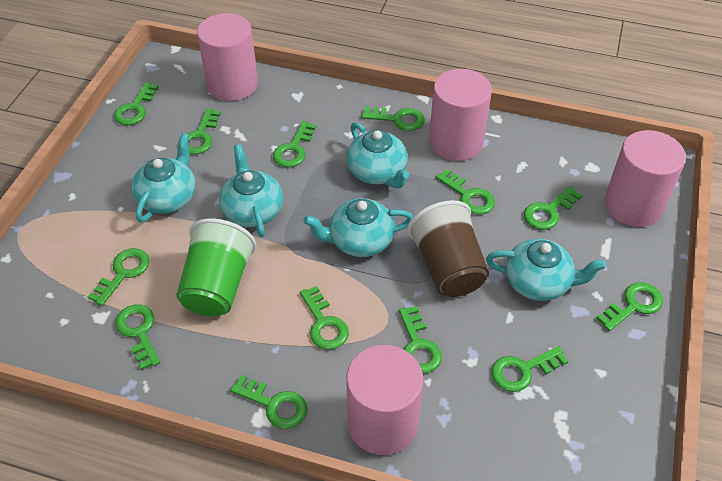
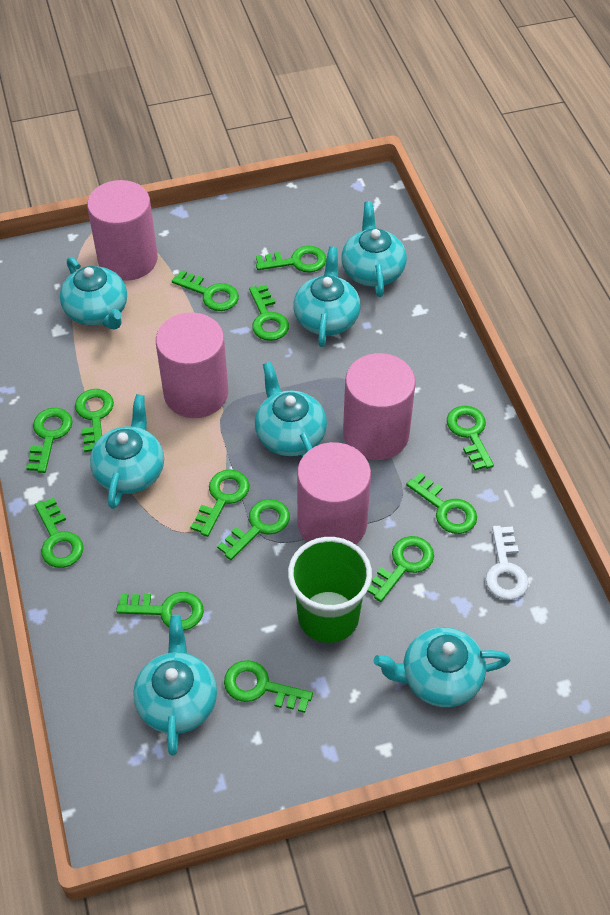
brown cup: [407,200,489,297] = 1 -> none = 0
turquoise teapot: [132,133,196,223] [219,144,283,237] [304,198,413,257] [346,122,409,188] [486,239,606,301] = 5 -> [60,257,127,329] [90,394,164,509] [133,615,217,756] [255,362,327,457] [293,247,361,347] [342,201,407,297] [374,627,510,707] = 7
white key: none = 0 -> [486,526,529,600] = 1

